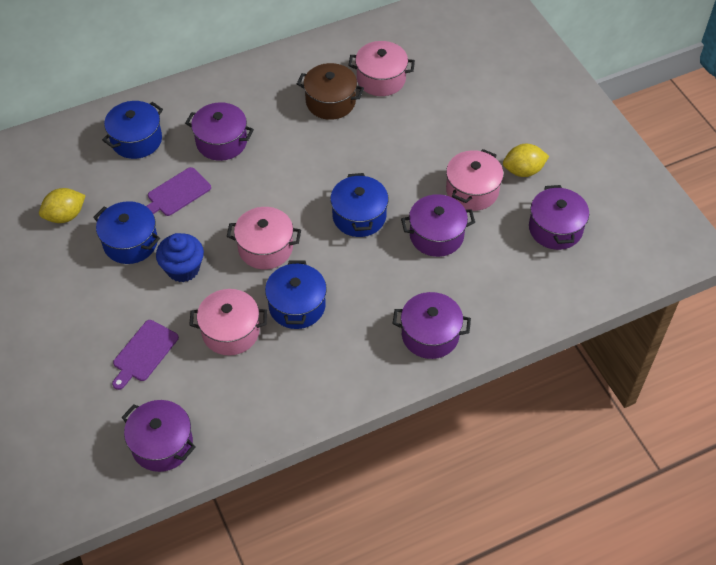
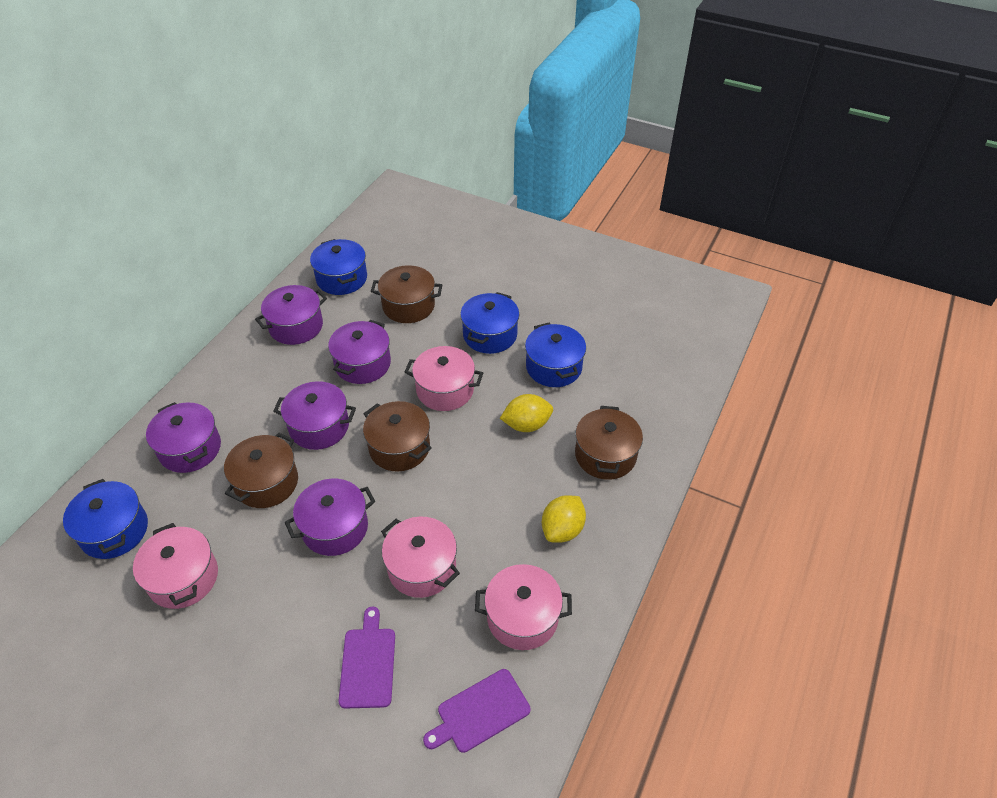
blue cupcake: [156,233,204,282] = 1 -> none = 0
brown pot: [297,63,364,120] = 1 -> [224,433,298,508] [363,401,432,471] [371,265,442,323] [575,406,643,480] = 4

